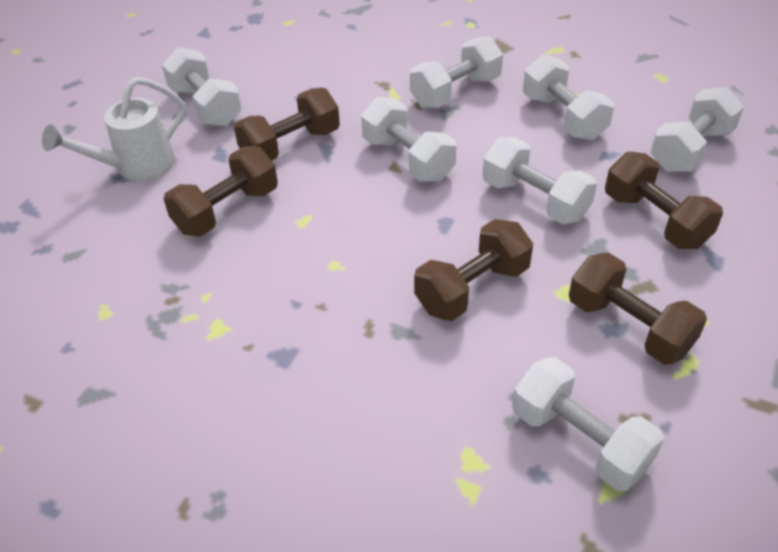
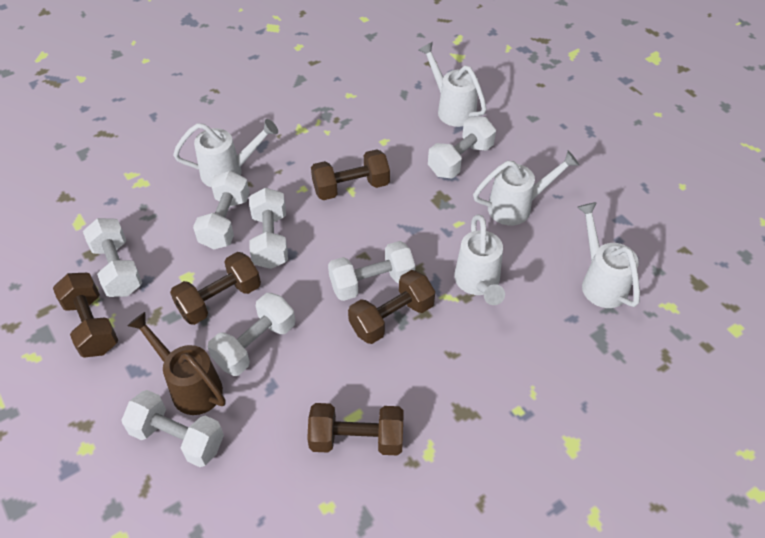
brown watering can: none = 0 -> [127,312,226,415] = 1
white watering can: [42,77,185,181] = 1 -> [173,119,278,187] [418,42,487,127] [454,214,505,305] [473,151,579,226] [577,202,640,308] = 5

